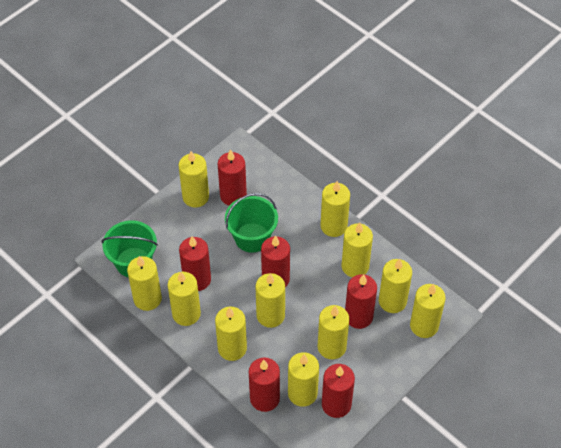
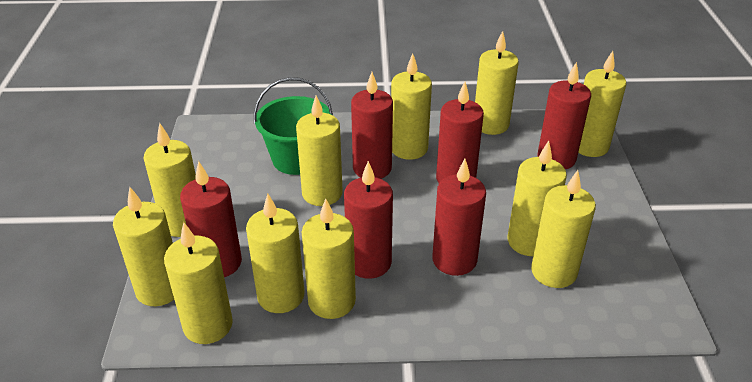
green bucket: [101,220,158,277] [225,193,278,253] = 2 -> [254,77,333,175] = 1

